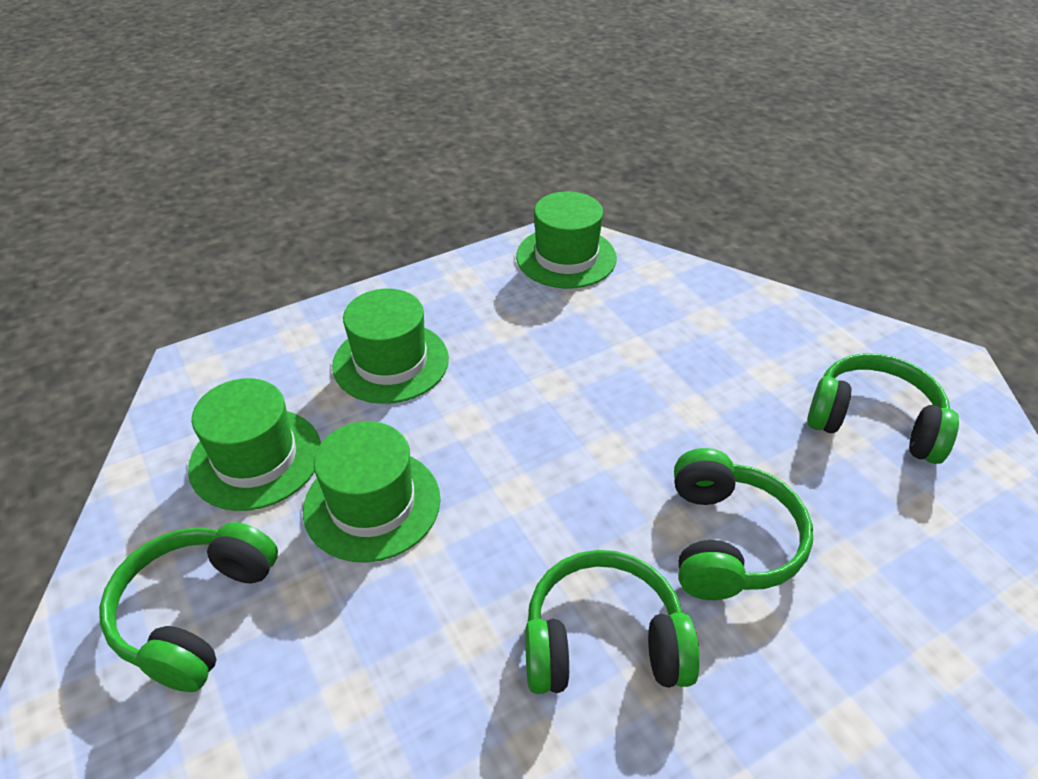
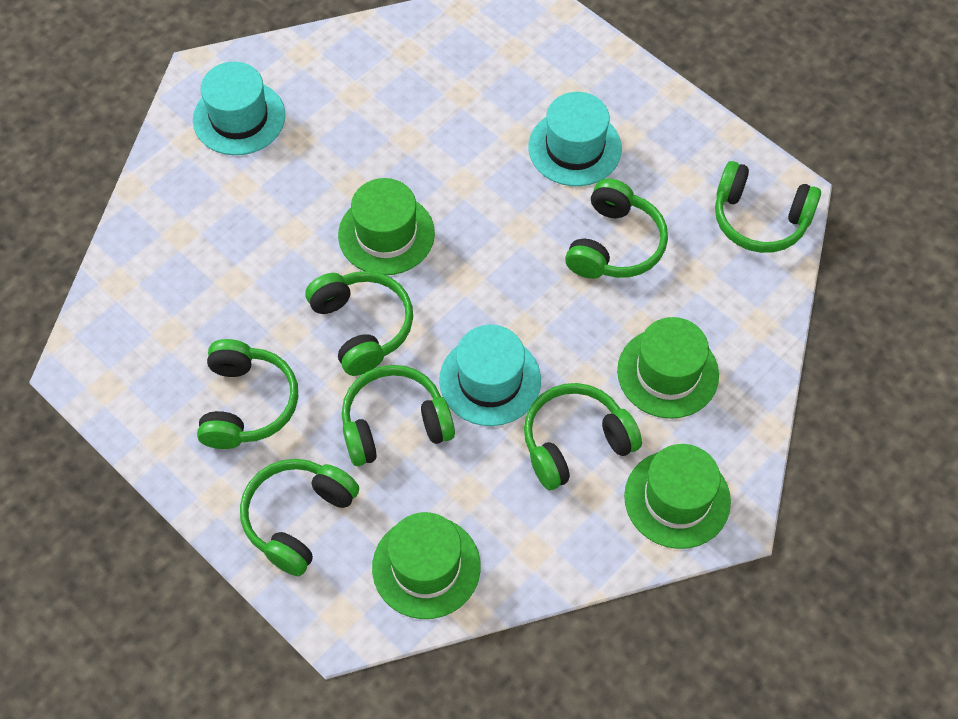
green headphones: [99,522,278,692] [525,550,700,694] [674,448,813,600] [807,353,959,464] = 4 -> [197,339,298,449] [240,459,359,576] [305,271,413,376] [342,365,455,466] [524,383,642,490] [565,178,668,279] [715,161,821,253] = 7
turquoise hat: none = 0 -> [193,62,285,155] [439,325,541,426] [528,92,622,186] = 3

